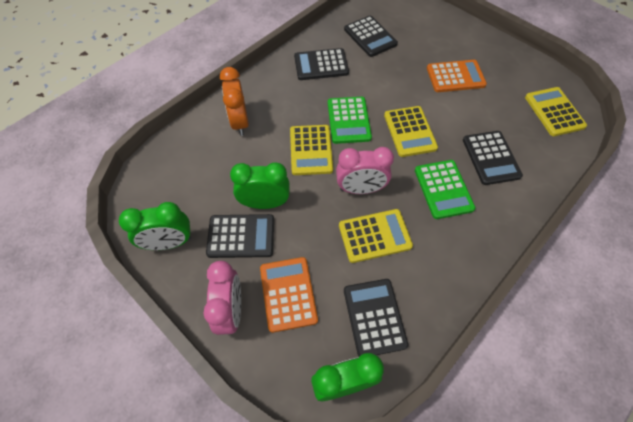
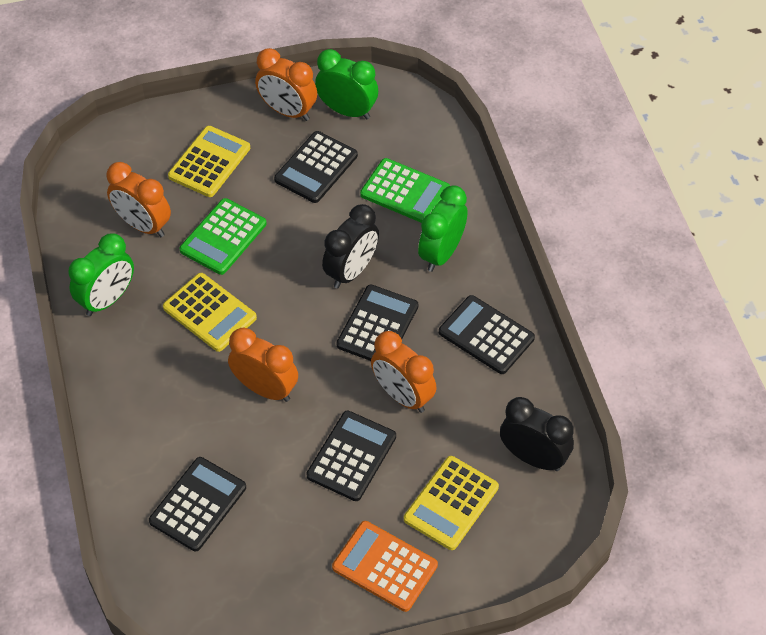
black clock: none = 0 -> [322,204,379,289] [500,397,574,471] = 2
orange calculator: [260,257,318,333] [427,60,487,92] = 2 -> [332,521,438,612] = 1
orange clock: [220,67,249,136] = 1 -> [106,162,171,237] [228,327,298,402] [255,48,317,121] [371,331,437,413] = 4
pink clock: [203,261,241,335] [336,147,394,194] = 2 -> none = 0
yellow calculator: [290,125,333,175] [339,209,413,263] [384,106,438,157] [525,87,587,136] = 4 -> [163,273,257,352] [168,126,250,197] [404,456,499,550] = 3

